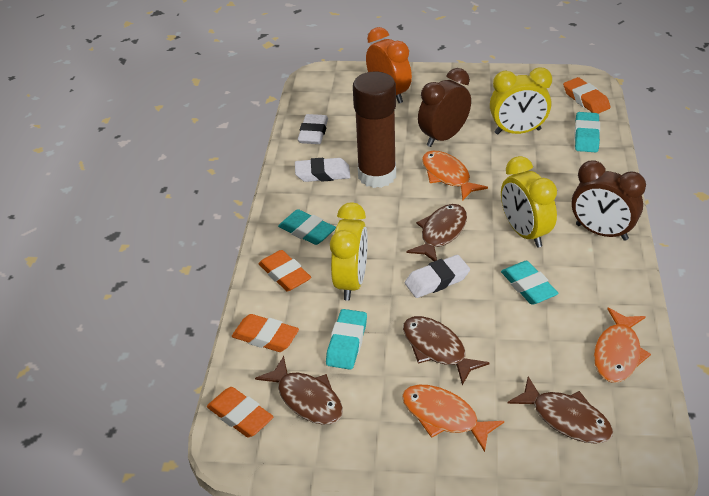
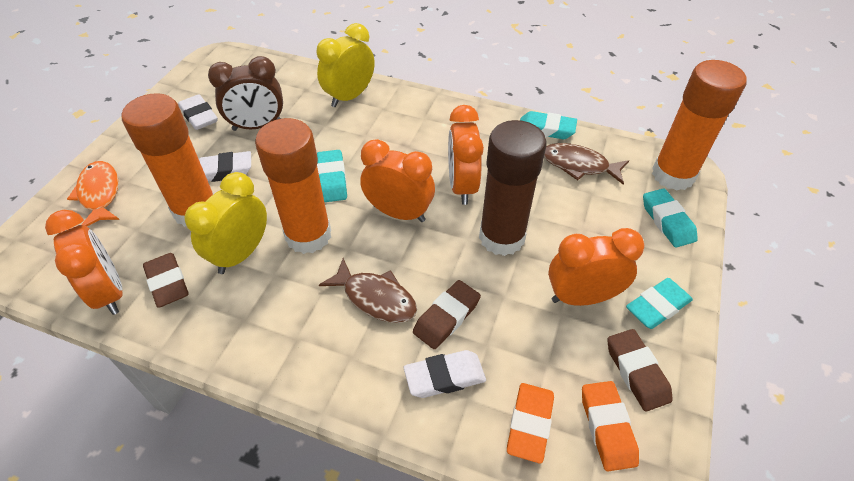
brown clock: [418,68,471,147] [572,160,646,241] = 2 -> [208,56,283,131] = 1
brown eraser: none = 0 -> [143,253,189,308] [413,280,481,349] [607,329,673,411] = 3
brown fish: [255,356,343,425] [403,316,490,385] [406,204,467,261] [507,376,613,444] = 4 -> [319,258,417,323] [544,143,629,185] = 2
orange clock: [366,27,412,103] = 1 -> [45,210,123,315] [360,139,435,222] [448,105,484,205] [548,228,644,306] = 4
orange eraser: [207,387,273,437] [232,314,299,352] [258,250,311,291] [563,77,611,114] = 4 -> [507,383,554,464] [582,381,639,471] = 2
orange fish: [402,385,504,452] [422,151,488,201] [594,308,651,383] = 3 -> [67,161,119,226] = 1
orange glue stick: none = 0 -> [122,93,214,227] [255,118,331,254] [652,60,747,191] = 3
yellow clock: [330,202,368,301] [490,67,552,134] [501,156,557,248] = 3 -> [185,172,267,274] [316,23,374,107] = 2

